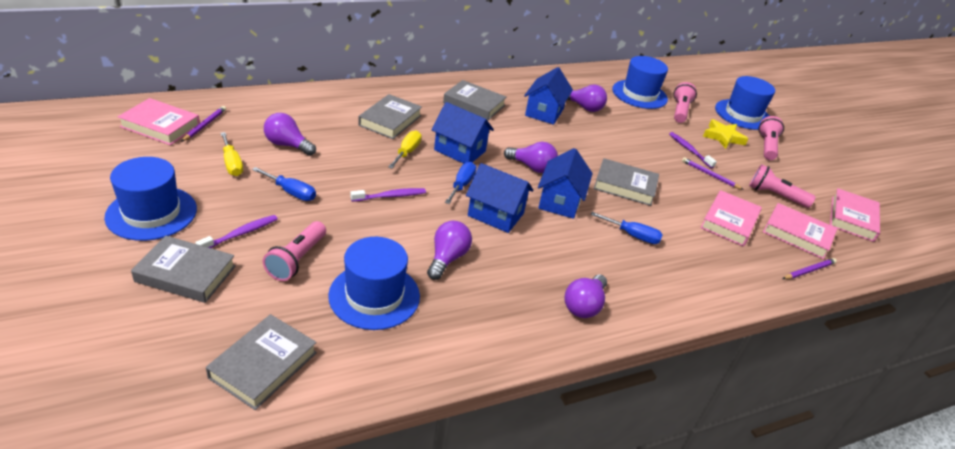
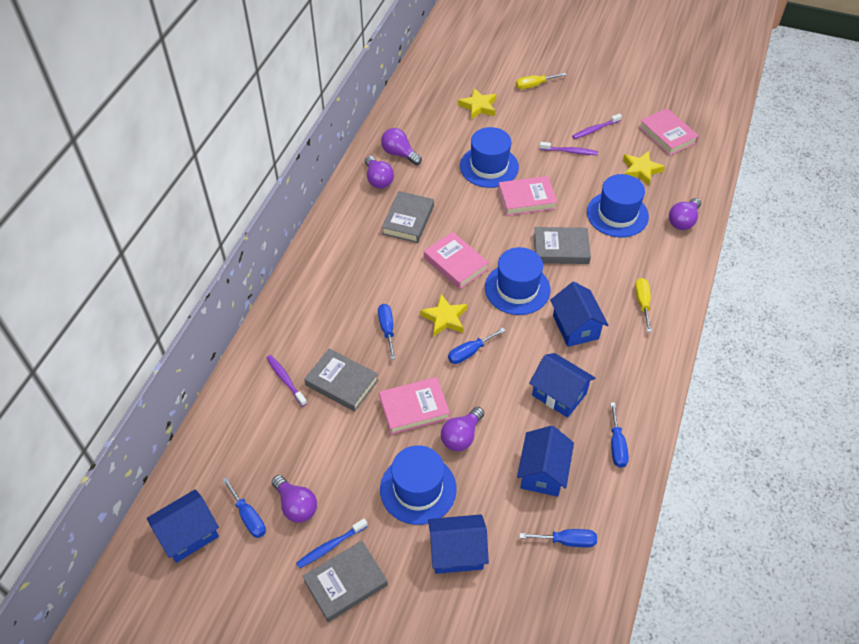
blue house: [431,102,494,164] [466,163,533,233] [524,67,573,125] [538,148,593,219] = 4 -> [147,489,219,563] [428,514,489,574] [517,426,574,497] [529,353,595,418] [550,282,608,347] = 5
blue screwdriver: [252,167,316,201] [445,162,476,204] [591,212,663,244] = 3 -> [222,477,266,538] [378,304,396,360] [448,328,506,364] [519,529,597,547] [610,403,629,468] = 5
blue toothbrush: none = 0 -> [296,519,368,568] = 1
grey book: [131,236,236,303] [206,314,317,410] [358,94,422,139] [443,80,507,120] [594,158,659,206] = 5 -> [303,540,388,622] [304,348,378,412] [381,191,434,243] [534,227,591,264] = 4
pink flashlight: [263,221,326,281] [673,82,697,123] [749,164,816,208] [758,116,784,160] = 4 -> none = 0
purple pencil: [181,106,226,142] [682,157,744,190] [782,258,837,279] = 3 -> none = 0
yellow star: [703,119,748,149] = 1 -> [420,294,467,336] [458,88,497,119] [623,151,665,186] = 3

